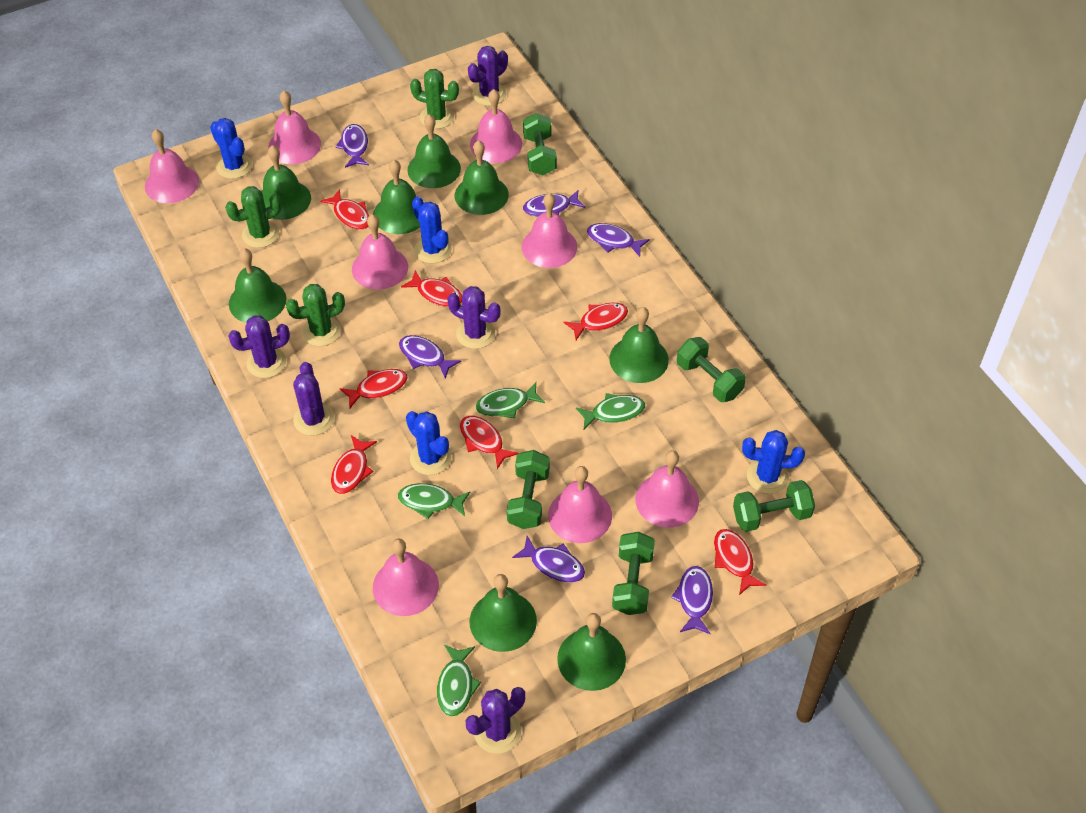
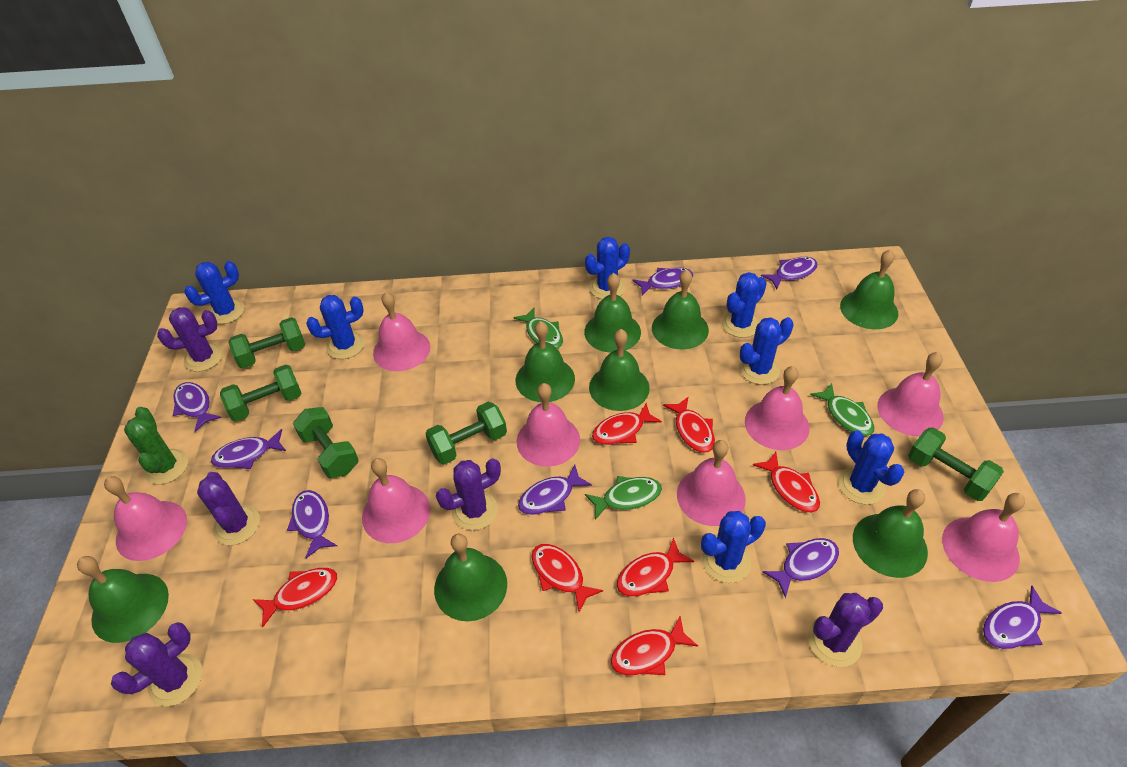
blue cactus: [210,118,252,179] [406,411,451,475] [412,197,452,264] [742,430,805,494] = 4 -> [184,261,245,324] [306,295,365,359] [585,237,630,299] [701,511,766,583] [722,272,767,338] [739,317,793,385] [838,430,905,504] = 7
green cactus: [225,186,282,248] [286,284,345,346] [410,69,459,129] = 3 -> [124,407,188,485] = 1
green fish: [398,483,470,519] [437,645,481,717] [476,382,545,418] [576,393,645,429] = 4 -> [513,307,563,349] [585,476,662,520] [810,383,875,436] = 3
purple fish: [336,124,369,168] [399,335,462,378] [512,536,585,582] [523,190,585,216] [587,223,650,257] [671,566,713,634] = 6 -> [173,382,222,432] [211,429,286,469] [287,490,337,558] [518,465,592,515] [633,267,693,296] [761,257,818,289] [763,538,839,598] [983,586,1062,649] = 8

